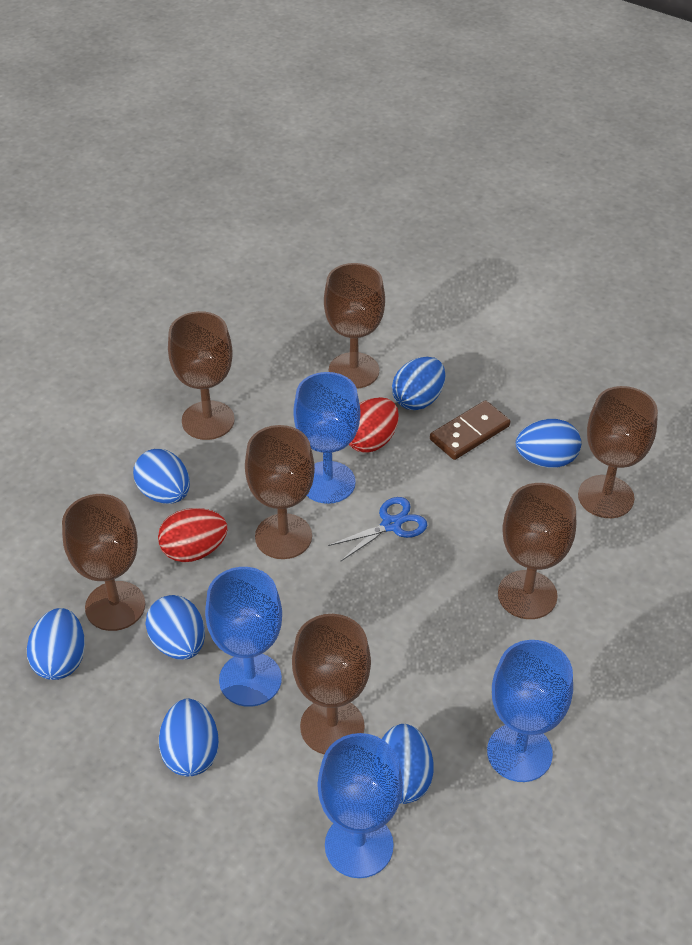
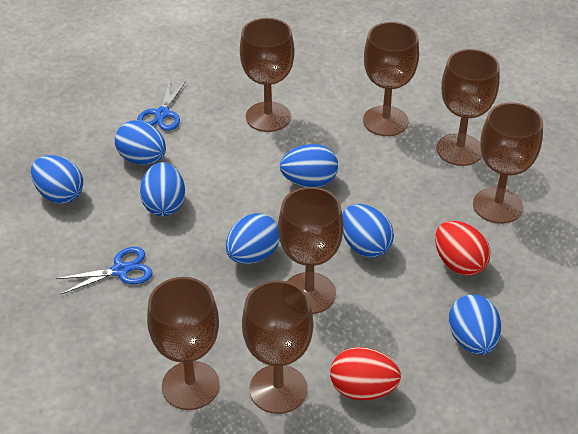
blue goblet: [205,567,282,707] [293,372,361,504] [318,733,403,878] [487,640,573,782] = 4 -> none = 0
blue scissors: [328,497,427,562] = 1 -> [56,247,153,295] [137,80,186,131] = 2
brown domino: [430,400,511,460] = 1 -> none = 0

